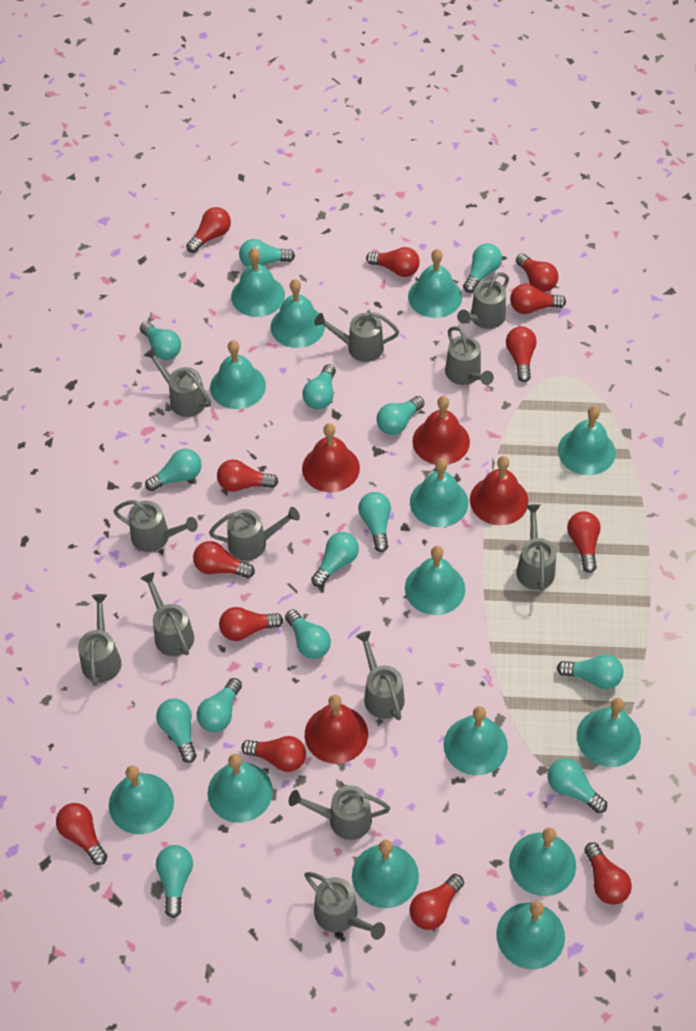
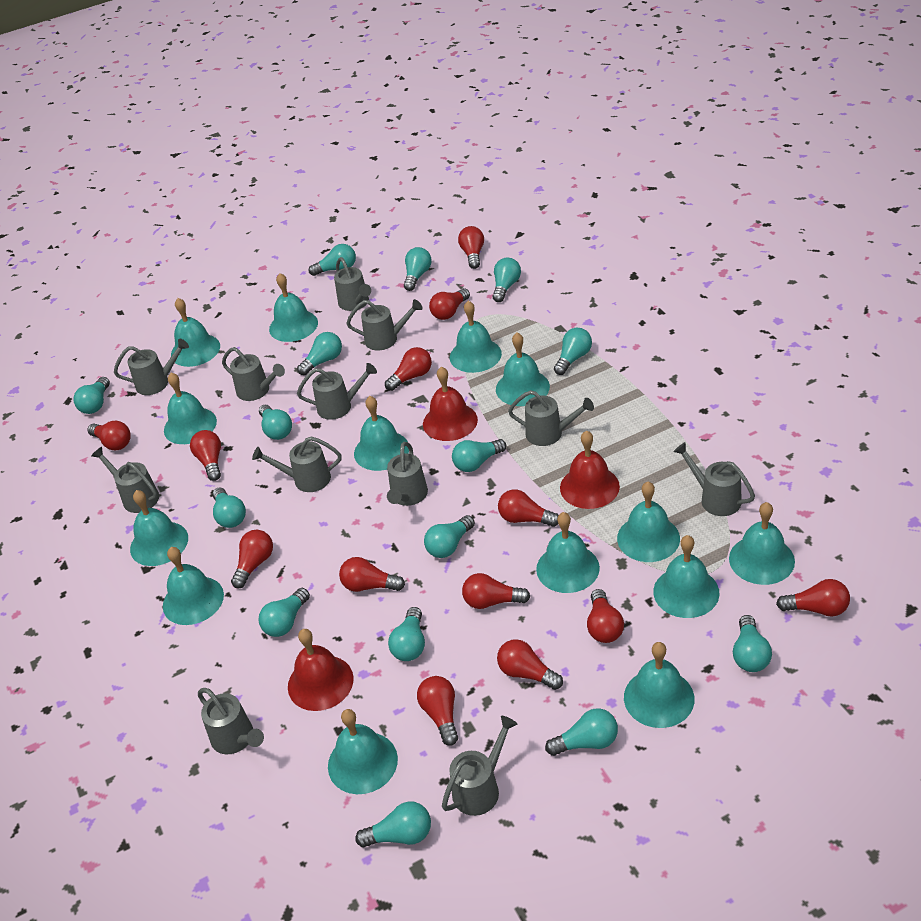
red bell: [302,423,360,492] [305,695,368,764] [412,396,470,465] [470,456,528,525] = 4 -> [288,629,354,711] [423,367,478,441] [560,430,620,509] = 3
turquoise light bulb: [140,322,181,360] [145,449,201,491] [156,699,197,763] [156,845,193,918] [197,678,242,732] [239,239,295,267] [285,610,331,659] [303,364,336,409] [311,532,359,587] [358,492,391,552] [377,396,425,435] [463,244,502,293] [548,758,607,813] [557,654,623,689] = 14 -> [73,377,110,414] [212,487,246,528] [259,405,292,440] [259,588,310,637] [297,332,342,375] [309,244,356,276] [355,801,431,848] [388,607,425,661] [404,247,432,291] [424,515,475,558] [452,439,506,472] [493,258,521,302] [545,708,618,756] [554,328,592,375] [733,615,772,672] = 15

